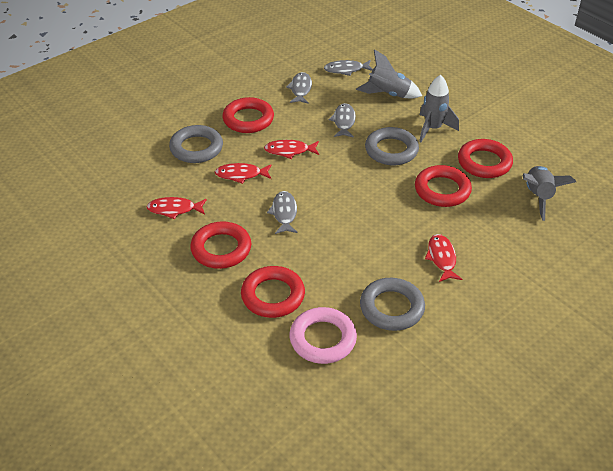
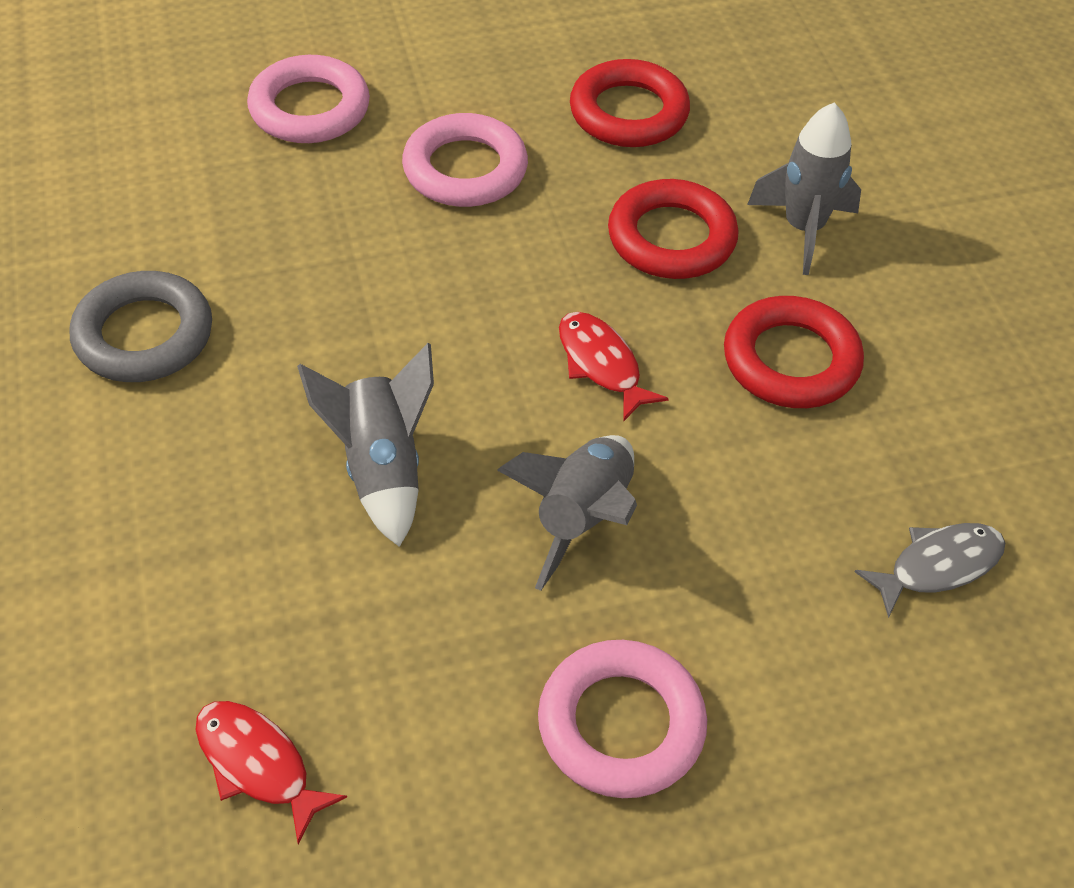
grey fish: [267,191,298,234] [286,72,312,104] [324,60,373,76] [329,103,356,138] = 4 -> [855,523,1005,618] = 1
grey ring: [169,125,223,163] [360,278,425,331] [365,127,419,165] = 3 -> [69,271,212,382] = 1
pink ring: [290,307,357,364] = 1 -> [247,55,370,143] [402,113,528,207] [538,640,707,798] = 3
red fish: [146,197,207,219] [215,163,271,184] [264,140,319,159] [425,234,462,282] = 4 -> [195,701,347,844] [559,312,669,422] = 2
red ring: [190,221,251,269] [223,97,274,133] [241,266,305,318] [415,165,472,207] [458,139,513,178] = 5 -> [570,59,690,147] [608,179,739,279] [724,296,864,408] = 3

